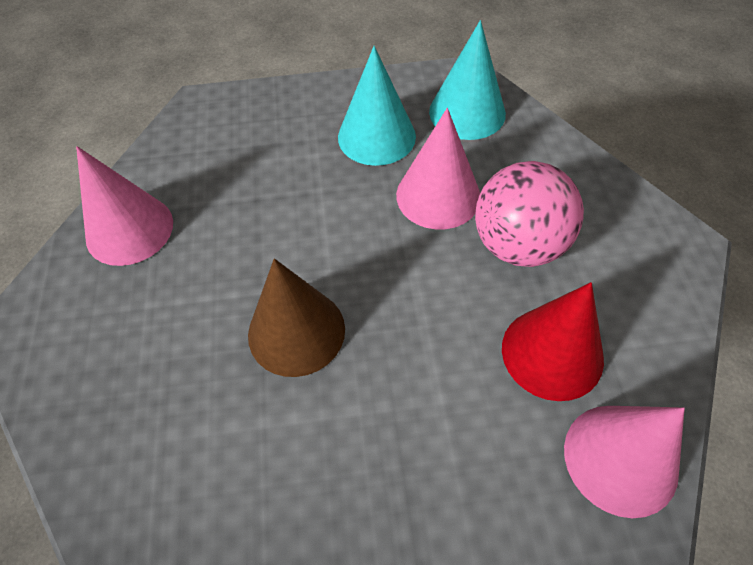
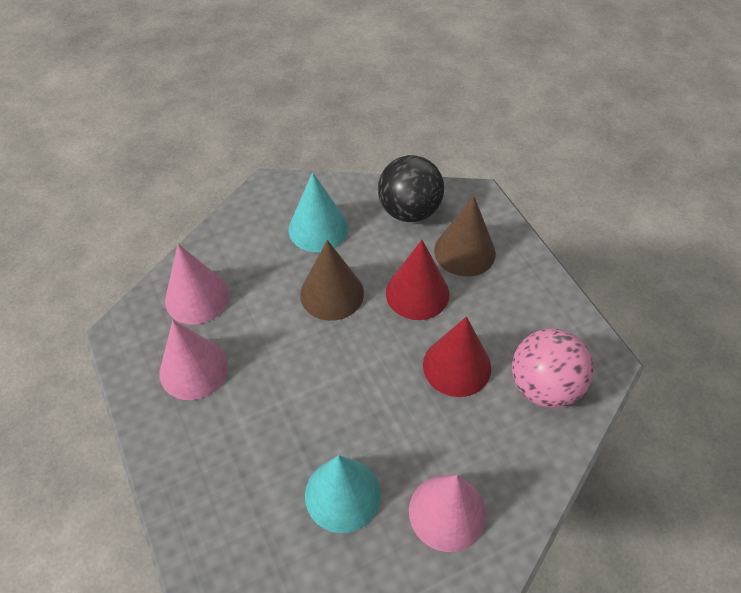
black ball: none = 0 -> [378,155,444,222] = 1
brown cone: [248,258,345,377] = 1 -> [300,240,364,321] [434,196,496,277] = 2
red cone: [502,282,604,401] = 1 -> [386,240,449,320] [423,316,491,397] = 2

